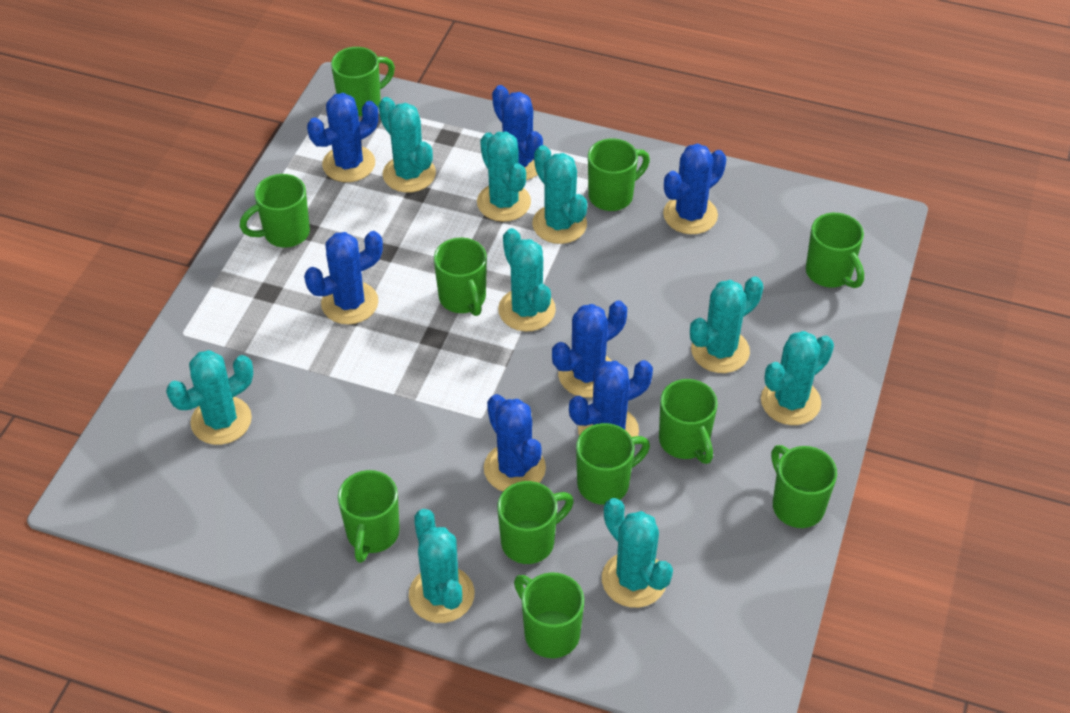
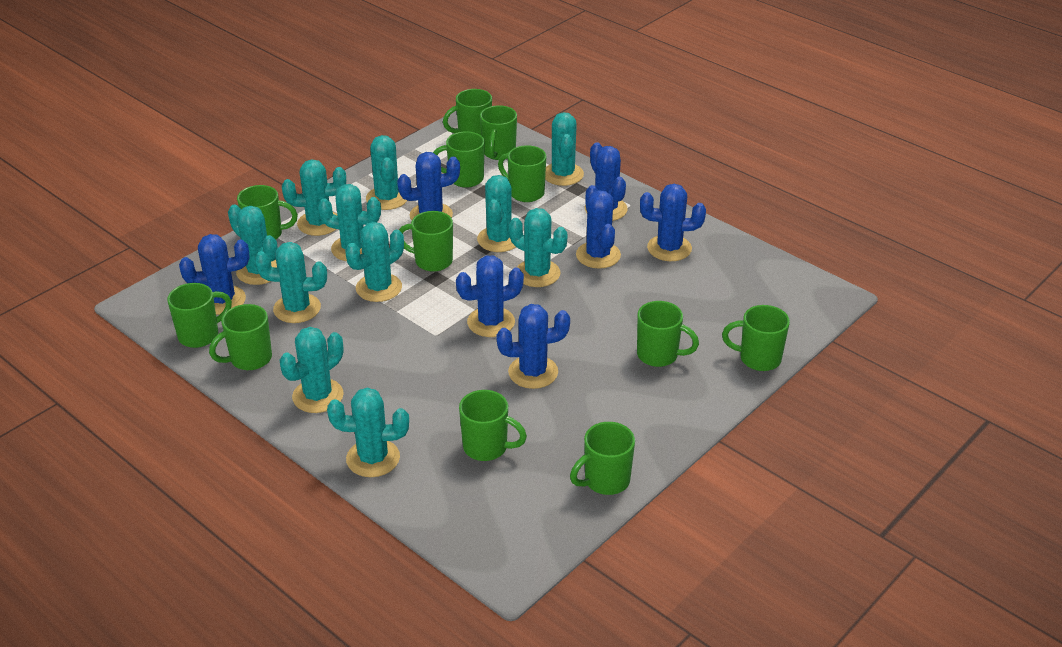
green mug: [240,174,310,248] [331,47,395,116] [338,470,400,563] [434,238,487,316] [497,481,574,564] [514,572,584,658] [576,423,650,505] [588,139,650,211] [659,379,718,464] [771,445,837,528] [806,213,864,288] = 11 -> [167,283,232,348] [209,304,272,370] [237,185,298,240] [399,211,453,272] [433,131,485,188] [443,89,492,135] [459,390,527,461] [480,105,517,160] [498,145,546,202] [570,422,635,495] [637,301,699,367] [722,305,790,371] = 12
turquoise cactus: [166,350,253,445] [378,97,436,192] [409,509,475,623] [477,131,531,222] [498,228,556,332] [532,145,587,244] [602,498,673,608] [690,276,763,373] [761,331,834,425] = 9 -> [228,204,278,285] [255,242,327,323] [280,327,344,413] [282,159,346,236] [318,184,381,261] [327,387,409,477] [345,222,404,302] [366,135,407,210] [477,175,516,252] [509,208,567,287] [545,112,584,186] = 11

